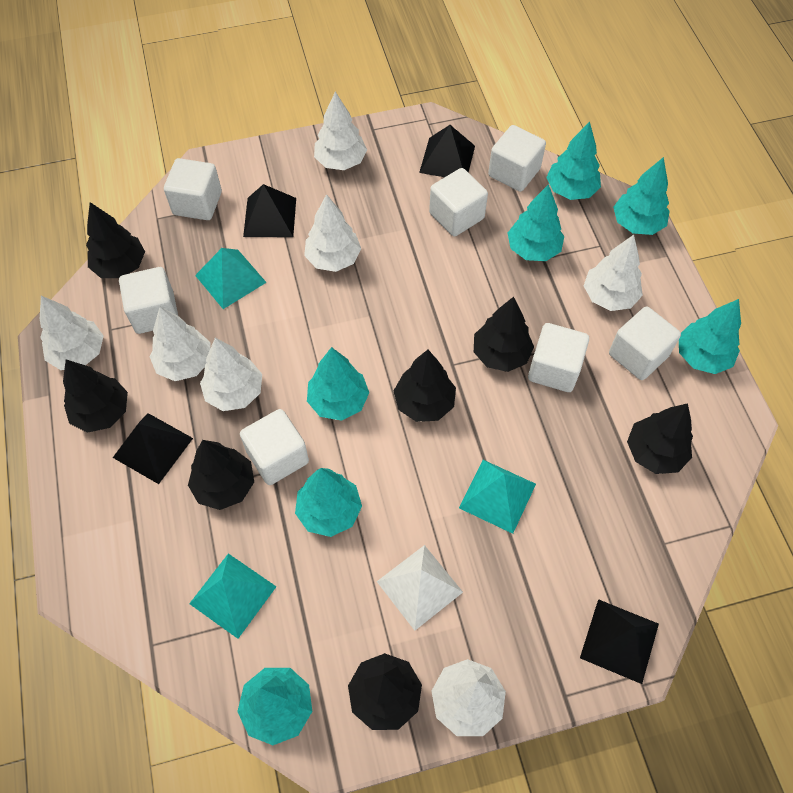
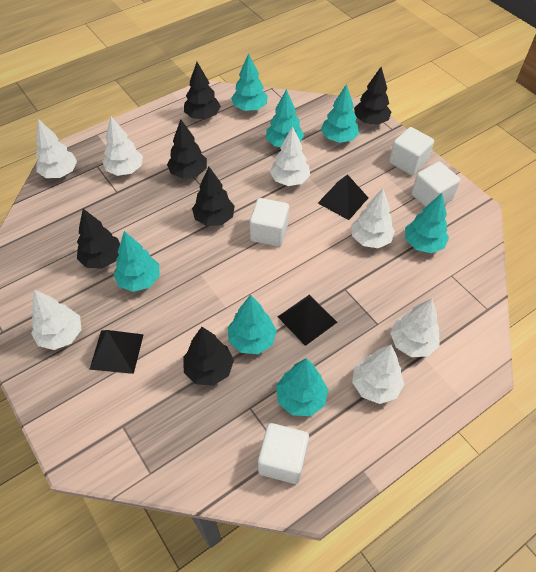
black pyramid: [113,413,193,484] [243,184,296,237] [419,125,475,177] [580,599,659,684] = 4 -> [89,330,144,374] [278,295,337,346] [318,174,368,220] = 3
black tree: [63,360,128,433] [86,202,145,278] [188,440,254,510] [348,653,422,730] [394,350,456,422] [474,297,534,372] [627,403,693,474] = 7 -> [77,209,120,269] [167,119,207,179] [184,62,221,119] [184,327,234,386] [192,167,235,226] [354,67,391,125] = 6
turquoise pyramid: [189,553,276,639] [195,248,267,309] [459,460,536,534] = 3 -> none = 0
white cube: [119,267,178,334] [164,158,222,220] [240,409,309,485] [429,168,488,236] [488,125,546,192] [528,323,589,392] [609,306,681,380] = 7 -> [250,198,289,247] [258,423,309,484] [389,127,434,175] [412,162,461,207] = 4
white pyramid: [377,545,463,630] = 1 -> none = 0

